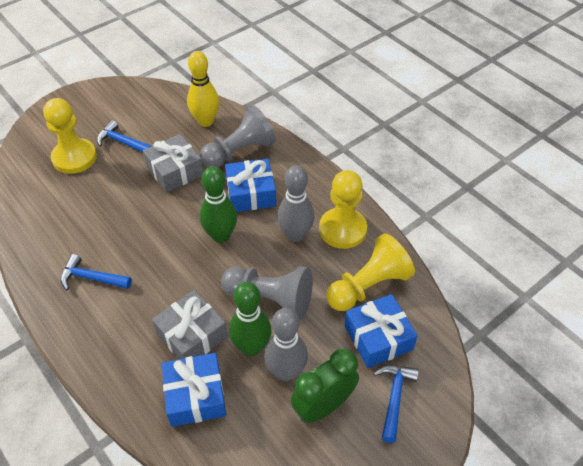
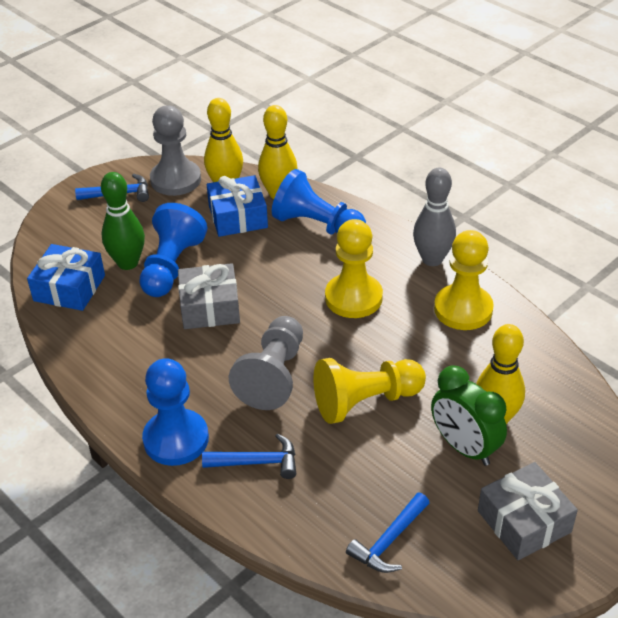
blue gift: [162,353,226,427] [225,158,276,212] [345,294,418,368] = 3 -> [27,244,105,311] [207,175,268,237] = 2
blue pawn: none = 0 -> [139,203,207,297] [142,358,209,466] [272,169,366,235] = 3
green bowling pin: [200,166,237,243] [229,282,272,356] = 2 -> [101,172,145,270] = 1
grey bowling pin: [264,308,308,381] [277,165,315,242] = 2 -> [413,167,456,266] = 1
yellow bowling pin: [187,51,219,127] = 1 -> [204,98,243,182] [258,105,298,199] [476,324,525,424] = 3

